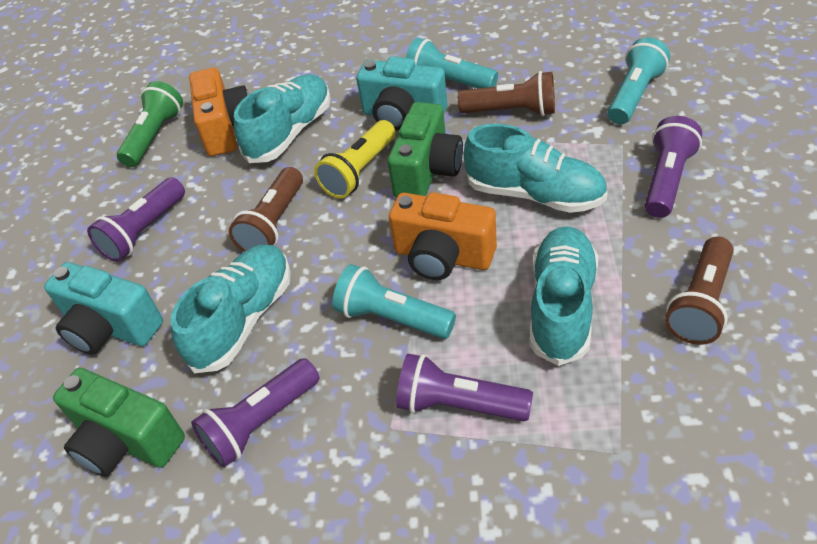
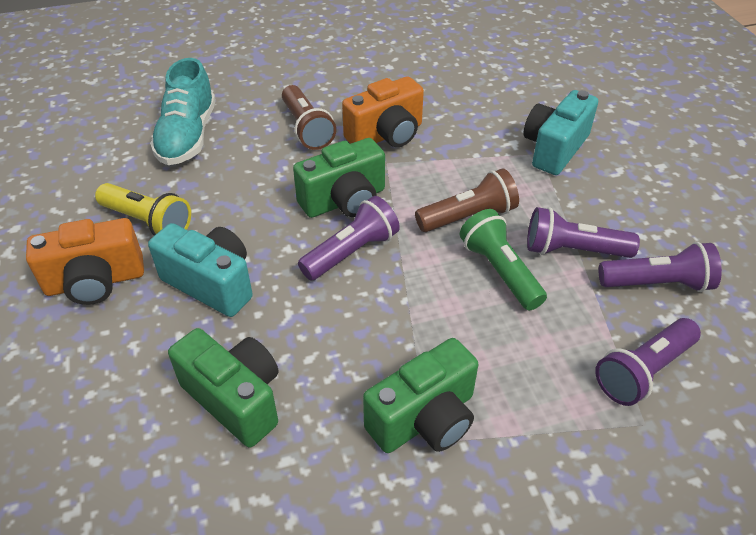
brown flashlight: [229,167,303,252] [458,71,555,116] [665,236,734,345] = 3 -> [282,85,336,150] [415,168,519,232] = 2
green camera: [53,368,185,477] [388,102,463,198] = 2 -> [168,328,279,447] [293,138,385,218] [363,338,479,453] = 3
turquoise flashlight: [332,264,456,339] [406,38,498,88] [608,37,670,124] = 3 -> none = 0
turquoise shoe: [171,245,291,373] [234,74,331,163] [464,124,608,213] [530,226,598,366] = 4 -> [150,58,216,165] = 1

